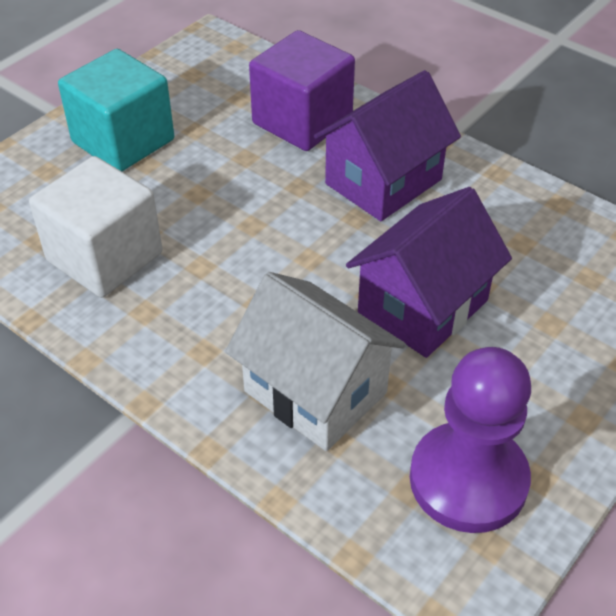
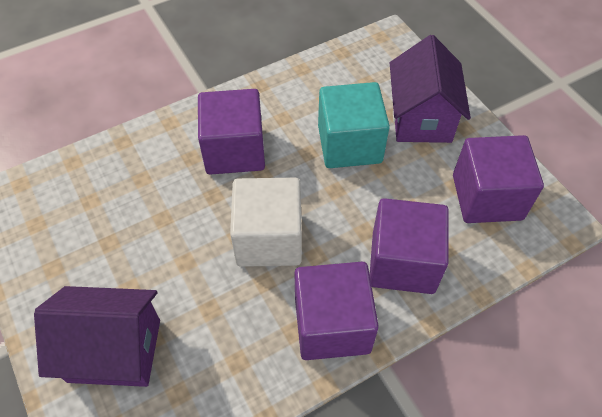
purple cube: [249,30,355,151] = 1 -> [198,89,265,175] [295,262,379,360] [370,198,449,294] [453,135,544,223] = 4
purple pawn: [410,347,531,533] = 1 -> none = 0
white house: [225,272,406,451] = 1 -> none = 0

